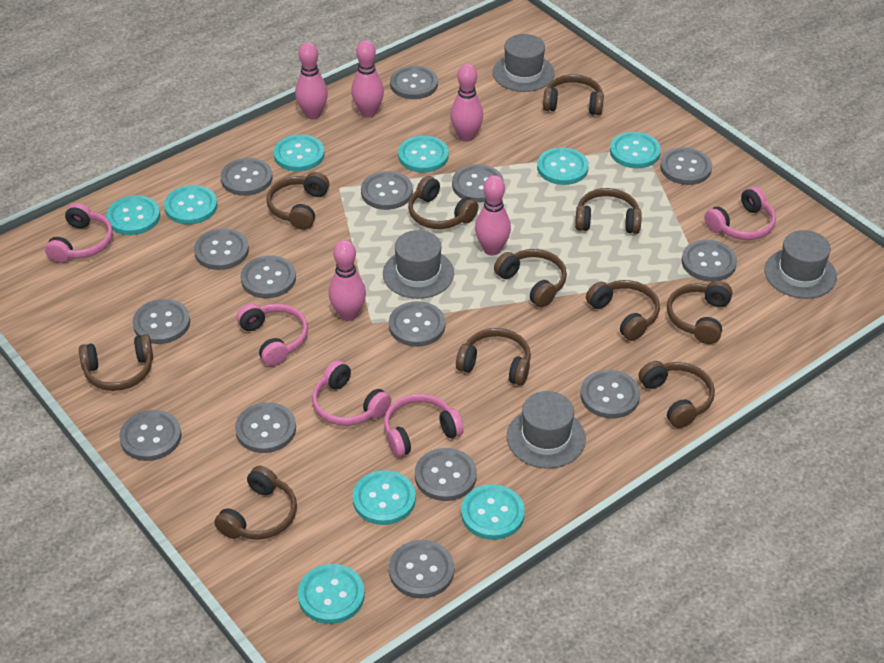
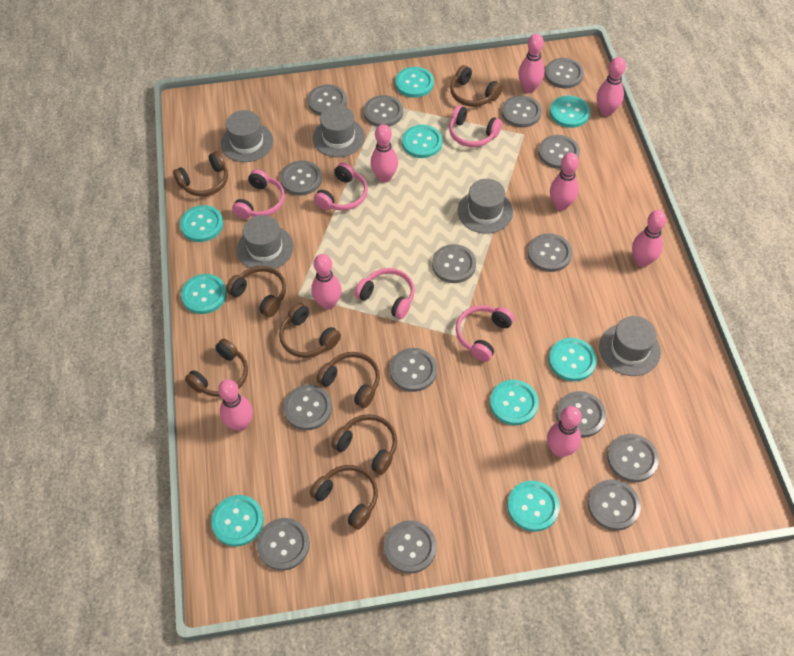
brown headphones: [79,334,153,391] [214,466,297,540] [267,172,329,230] [408,176,478,229] [456,328,531,386] [494,249,567,307] [543,74,604,115] [575,188,642,234] [586,280,660,341] [639,361,715,428] [667,281,733,344] = 11 -> [173,151,228,197] [185,339,248,397] [226,266,286,317] [279,303,341,358] [310,465,378,530] [316,352,380,408] [331,414,397,475] [450,65,502,107] = 8
grey hat: [383,230,454,299] [492,34,555,92] [507,391,586,469] [765,230,837,299] = 4 -> [221,110,273,162] [237,215,294,269] [313,105,365,157] [457,179,513,234] [599,316,661,376] = 5
pink bowling pin: [295,42,328,120] [328,240,366,321] [351,40,384,118] [450,64,483,142] [475,175,511,256] = 5 -> [218,379,253,431] [311,254,342,309] [371,124,398,183] [518,34,545,93] [547,406,581,457] [550,153,579,211] [597,57,626,116] [632,210,667,267] = 8

